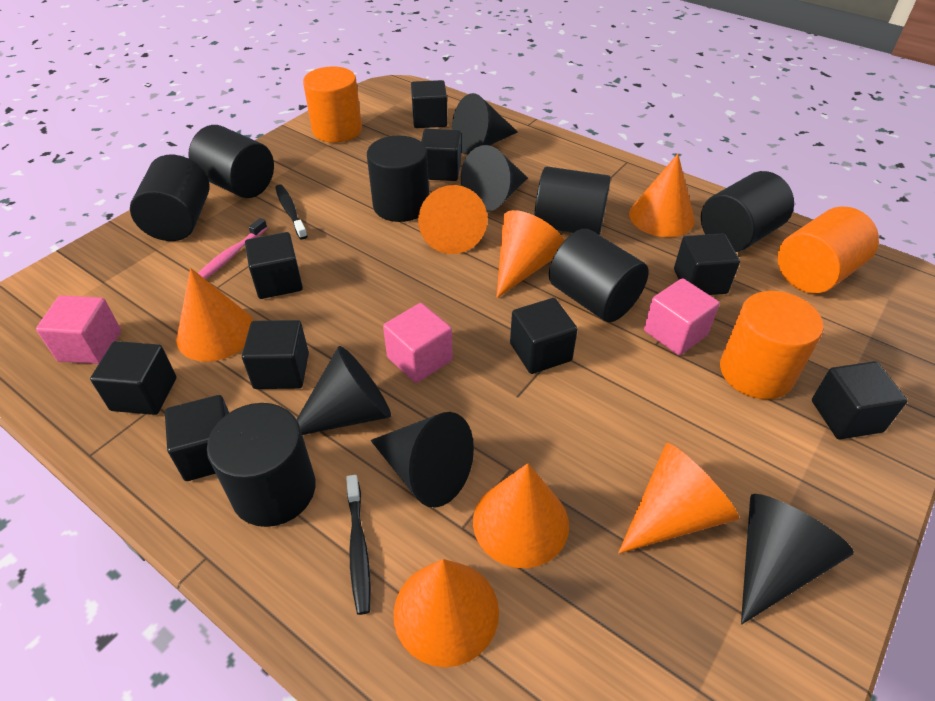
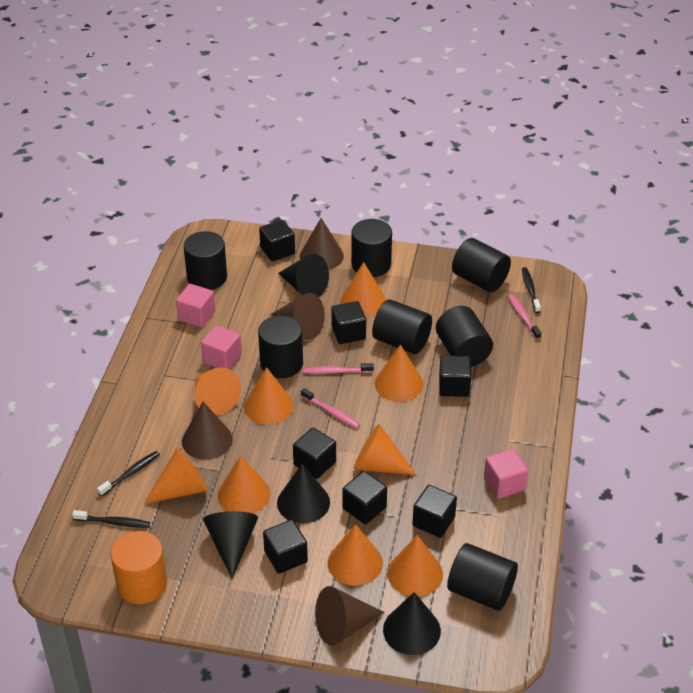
black cone: [296,346,391,435] [370,412,474,508] [452,93,518,155] [461,145,528,212] [741,494,854,624] = 5 -> [203,511,258,579] [277,464,330,524] [278,254,329,297] [383,592,441,655] = 4
black cube: [90,341,177,415] [165,395,229,481] [242,320,309,389] [245,232,303,299] [411,80,448,128] [421,128,461,181] [510,298,578,374] [674,233,740,295] [812,361,908,440] = 9 -> [259,220,295,261] [263,519,308,574] [293,428,336,479] [331,301,366,344] [342,471,387,525] [413,485,457,538] [439,355,471,397] = 7
black toothbrush: [275,184,308,240] [346,475,371,615] = 2 -> [72,510,150,528] [97,451,160,496] [522,267,541,313] = 3
brown cone: none = 0 -> [182,401,233,460] [271,293,325,340] [300,218,344,270] [315,586,385,646] = 4
orange cone: [176,268,254,362] [393,559,499,667] [418,185,487,254] [473,463,569,568] [496,210,565,298] [618,443,739,553] [629,154,695,237] = 7 -> [144,448,208,504] [195,368,241,416] [218,456,270,514] [244,367,294,425] [328,524,383,586] [340,262,386,316] [354,424,417,475] [375,345,423,401] [387,535,443,597] = 9
orange cylinder: [303,66,362,143] [720,291,824,399] [777,206,879,293] = 3 -> [111,531,167,604] = 1
pink toothbrush: [198,218,267,279] = 1 -> [301,388,360,428] [304,363,374,374] [508,294,541,340] = 3

